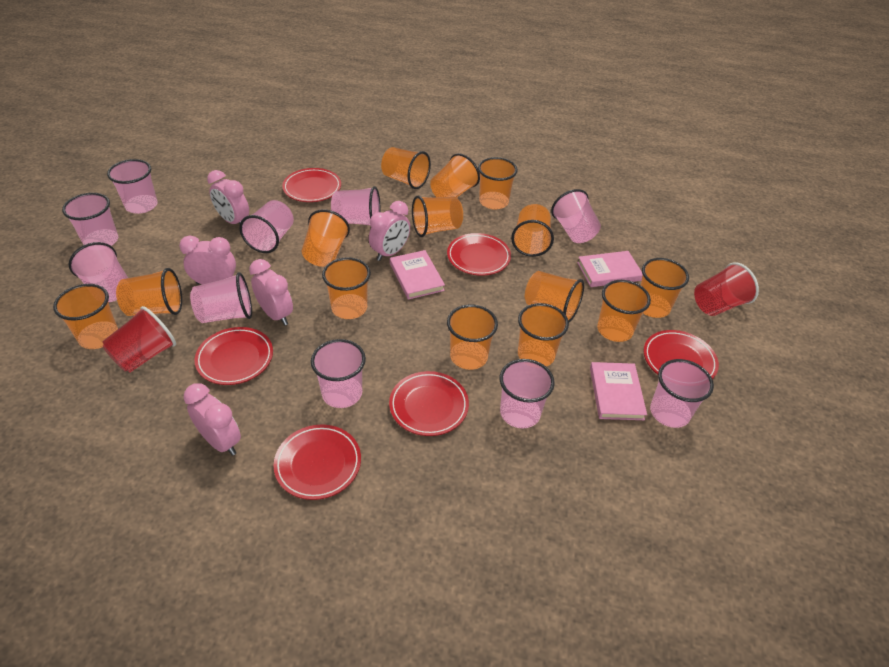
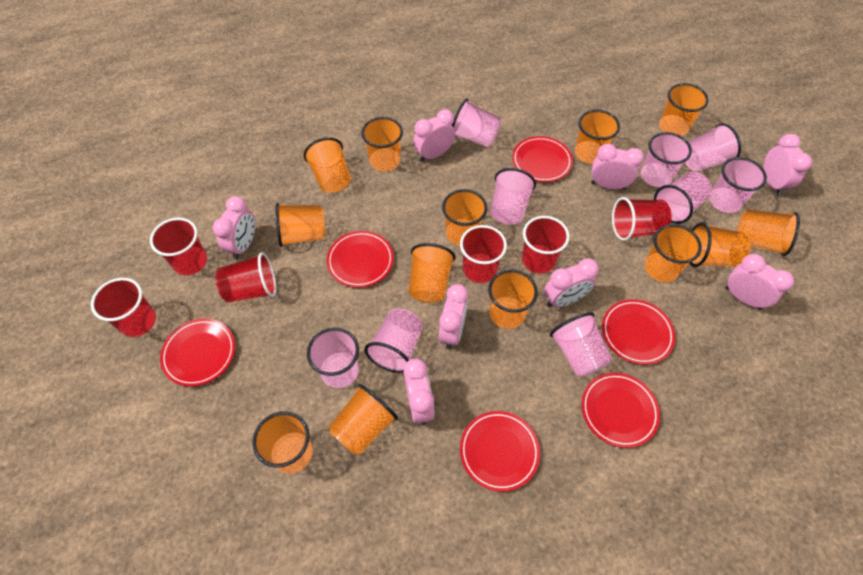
orange cup: [53,284,118,349] [116,268,182,316] [302,209,350,267] [322,257,371,319] [381,147,431,189] [412,195,463,237] [430,153,480,197] [447,304,498,370] [478,157,518,209] [511,204,554,257] [518,303,569,367] [525,271,584,322] [597,280,651,342] [641,258,689,318] = 14 -> [252,411,313,474] [276,203,326,247] [304,137,351,193] [329,384,398,455] [361,117,403,171] [409,243,455,303] [442,189,487,246] [488,269,538,329] [575,110,620,164] [645,224,702,282] [659,83,709,136] [690,222,751,267] [737,210,800,256] = 13
pink book: [390,250,445,300] [577,251,643,287] [590,362,647,420] = 3 -> none = 0
pink clock: [179,236,236,284] [183,383,241,456] [207,170,249,224] [249,259,293,326] [369,201,410,261] = 5 -> [213,196,255,259] [404,359,435,425] [413,109,455,162] [439,284,468,349] [544,258,599,307] [591,144,644,190] [725,254,794,310] [764,134,812,196] = 8
pink cup: [62,193,118,246] [69,242,128,302] [107,159,158,214] [190,272,252,323] [239,200,294,253] [311,339,366,408] [331,186,380,225] [500,359,555,428] [551,189,601,243] [650,359,714,428] = 10 -> [307,328,359,388] [364,308,423,373] [452,99,501,147] [490,168,536,225] [550,312,612,377] [641,132,692,187] [654,172,712,224] [685,123,741,172] [709,157,767,213] = 9
red cup: [102,306,176,373] [694,262,759,316] = 2 -> [91,278,156,337] [150,218,207,275] [215,252,276,303] [460,225,507,283] [522,216,570,274] [612,197,672,241] = 6

